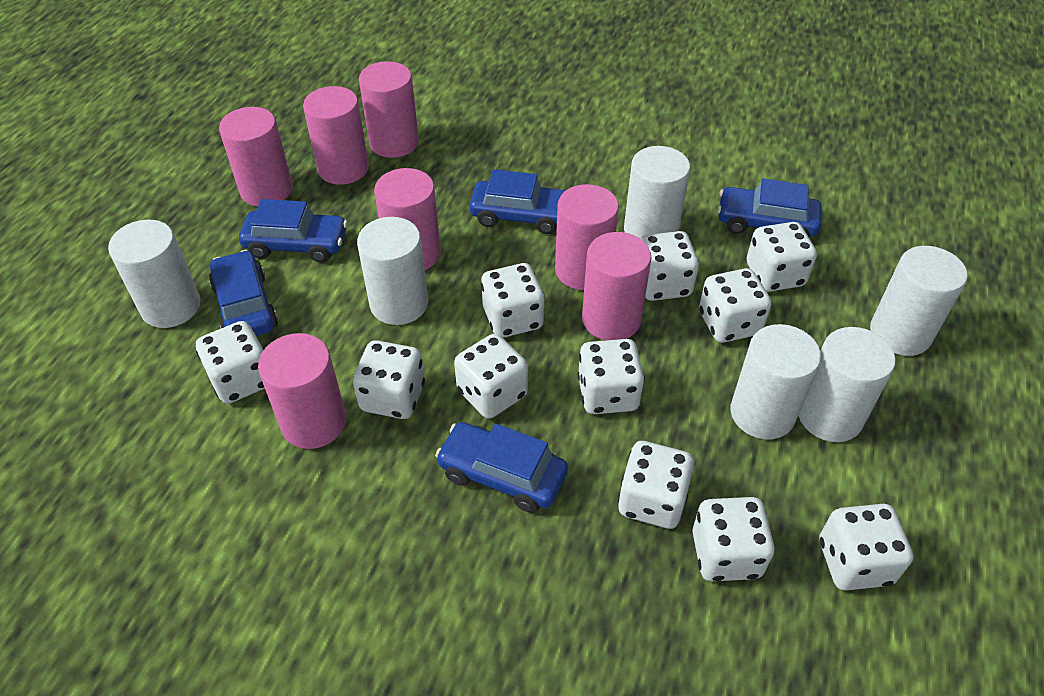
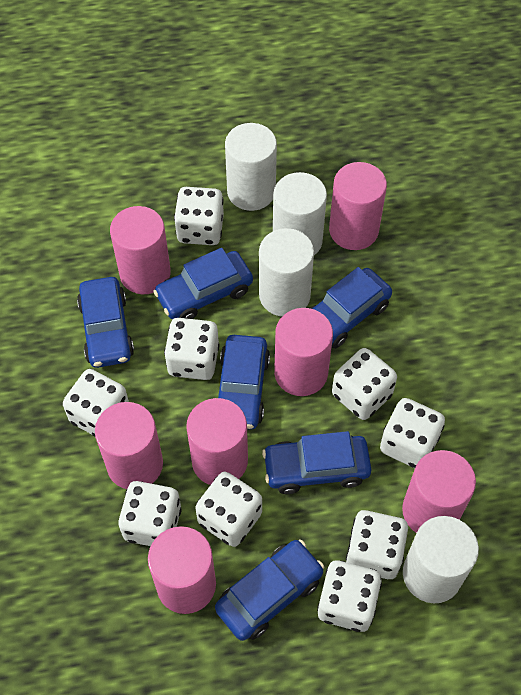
blue car: [209,250,278,336] [239,199,348,262] [435,422,568,513] [470,169,566,234] [717,178,822,237] = 5 -> [77,277,134,368] [153,248,253,319] [215,540,324,641] [218,335,270,430] [262,431,371,494] [310,267,392,349] = 6
white cylinder: [108,220,200,328] [357,217,428,325] [624,146,690,238] [730,324,821,440] [798,327,896,442] [870,246,967,356] = 6 -> [225,123,277,211] [259,228,314,316] [273,172,327,255] [403,516,479,603] = 4
white dice: [196,321,265,404] [353,340,425,419] [454,334,528,419] [481,263,545,338] [578,339,645,414] [618,441,694,529] [640,231,699,301] [692,497,775,581] [699,268,771,343] [747,222,817,292] [819,504,913,591] = 11 -> [63,369,129,437] [119,481,182,546] [164,318,219,380] [174,187,224,245] [195,472,262,547] [317,561,382,632] [332,348,397,420] [346,510,408,579] [380,398,445,468] = 9

